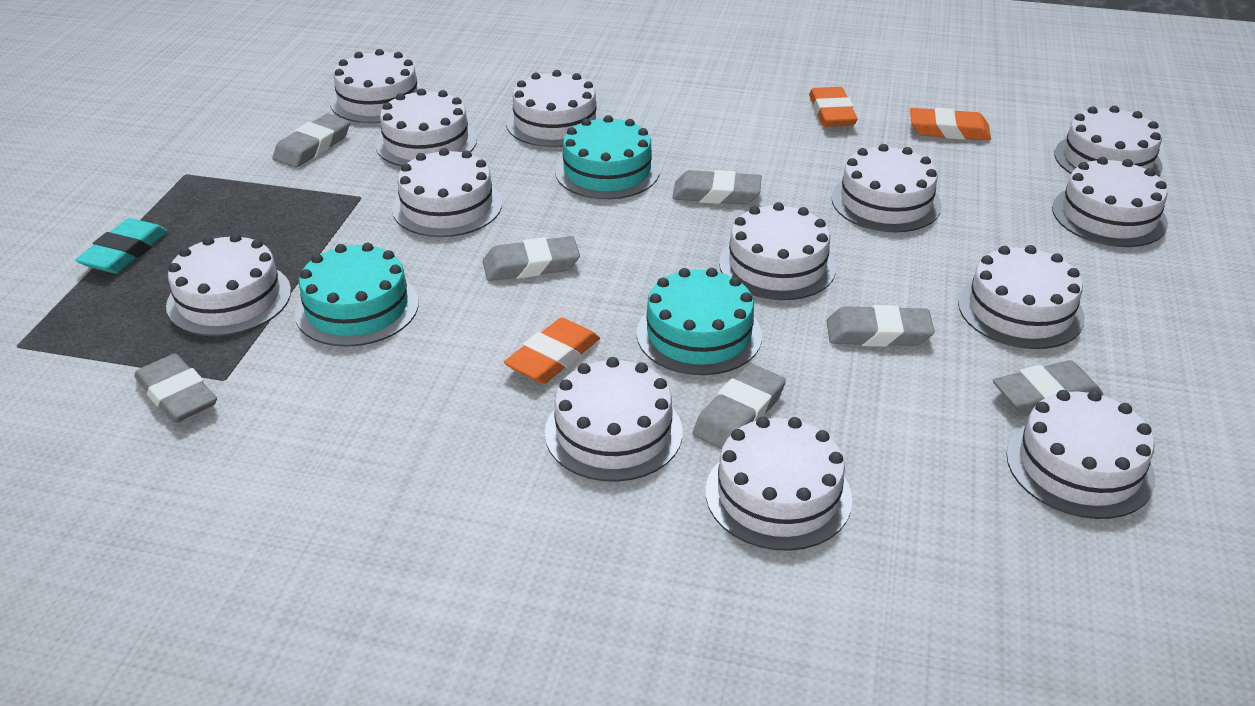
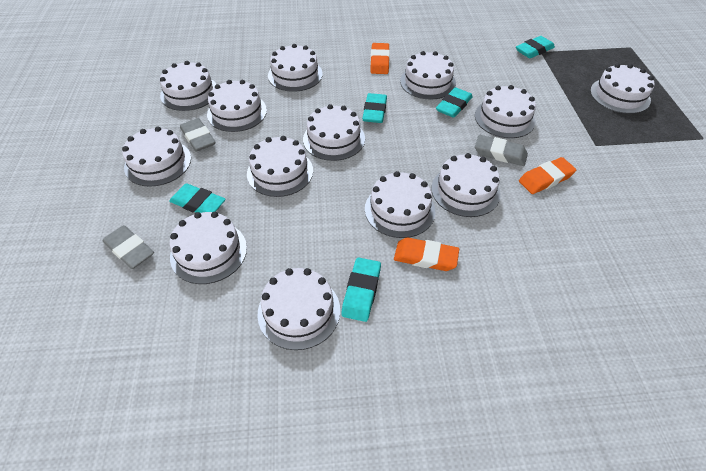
grey eraser: [134,354,217,423] [273,114,350,168] [483,236,580,281] [672,170,762,204] [692,364,786,450] [827,305,935,347] [992,360,1103,416] = 7 -> [103,225,154,269] [180,118,215,152] [475,135,528,166] = 3
turquoise cake: [294,243,419,347] [555,115,660,199] [636,268,762,375] = 3 -> none = 0
turquoise eraser: [76,218,168,273] = 1 -> [169,183,226,213] [341,257,381,322] [362,93,387,123] [436,87,473,118] [516,36,555,58] = 5

